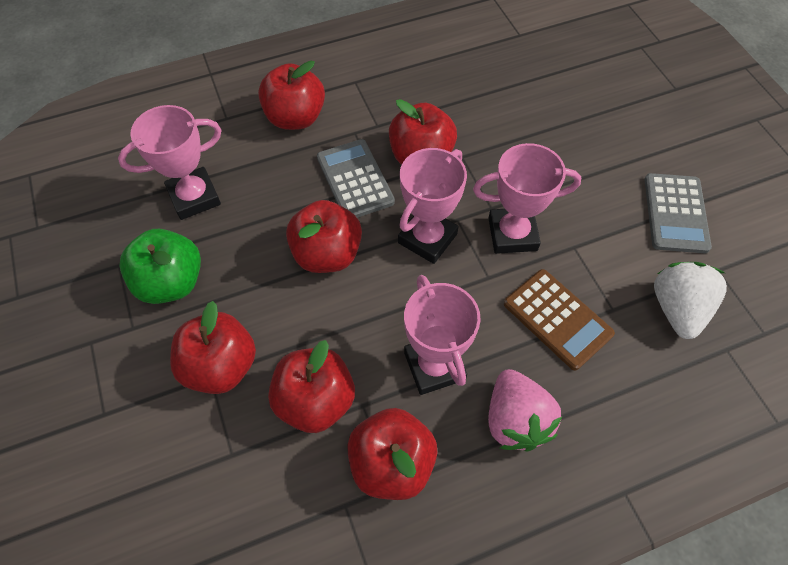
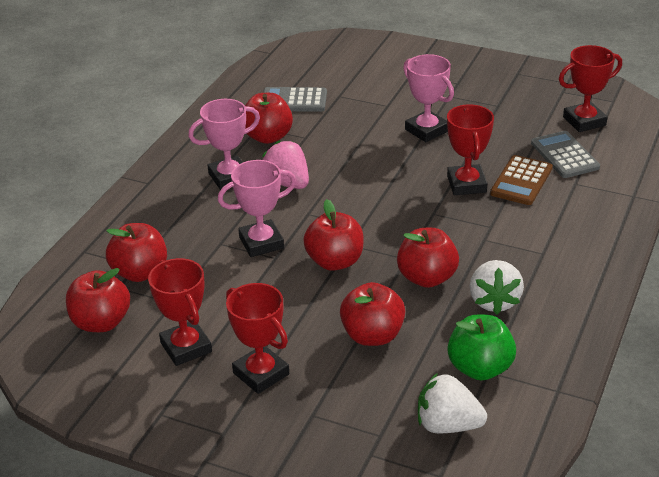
pink trophy: [118,105,221,220] [398,148,467,264] [404,275,481,395] [473,143,581,254] = 4 -> [188,99,260,190] [218,160,296,257] [403,54,454,142] = 3
red trophy: none = 0 -> [148,258,212,366] [226,283,289,394] [447,104,494,195] [559,45,622,132] = 4
white strawberry: [654,262,727,339] = 1 -> [418,373,487,433] [470,260,524,314] = 2

